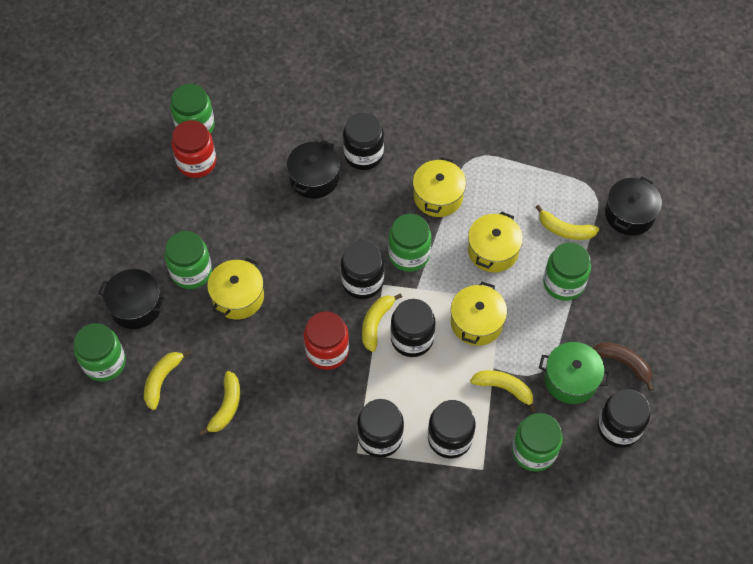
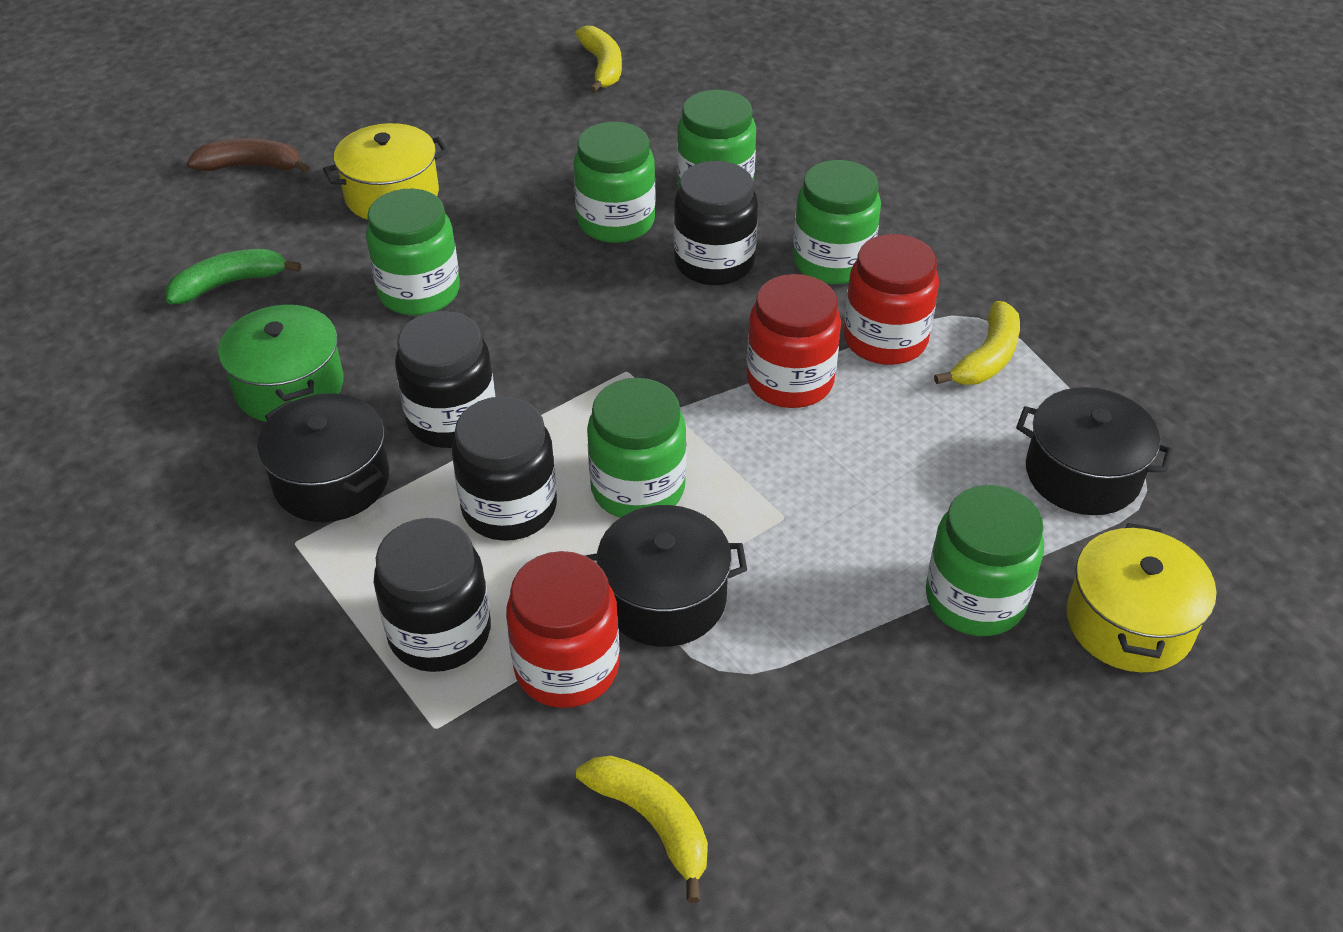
black jar: [341,241,384,299] [343,113,384,170] [357,399,404,458] [390,299,436,357] [428,400,475,458] [598,389,650,448] = 6 -> [374,518,491,672] [395,311,496,448] [452,396,557,541] [674,161,758,285] = 4
green banana: none = 0 -> [165,249,301,305] = 1
red jar: [171,120,216,178] [304,311,349,370] = 2 -> [506,551,620,708] [746,274,841,408] [843,234,939,365] = 3
yellow banana: [144,350,191,410] [200,371,240,436] [362,293,402,352] [470,370,537,412] [536,205,599,240] = 5 -> [575,26,622,93] [576,756,708,903] [934,301,1020,385] = 3
yellow pot: [207,257,264,319] [413,157,466,217] [451,282,507,346] [468,211,523,272] = 4 -> [323,123,448,220] [1066,523,1216,672] = 2

